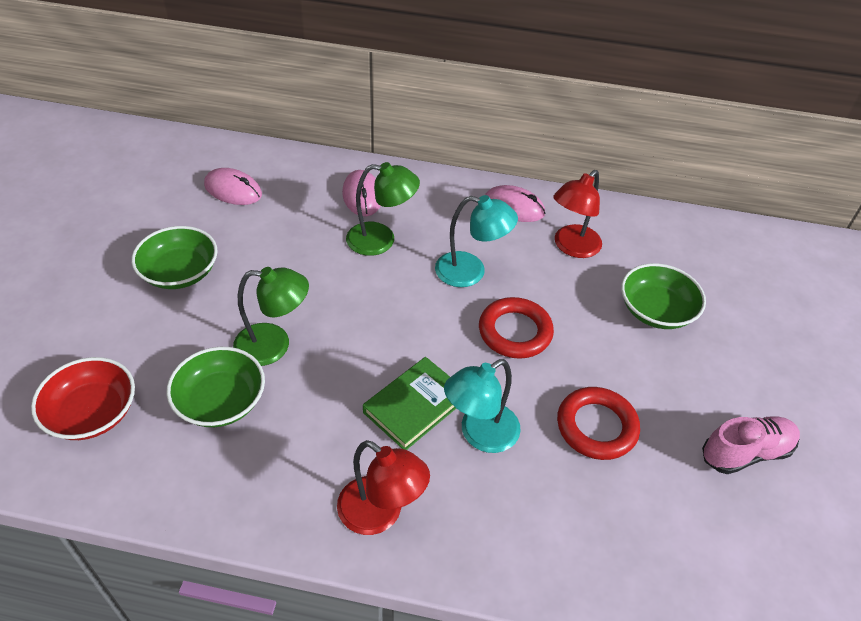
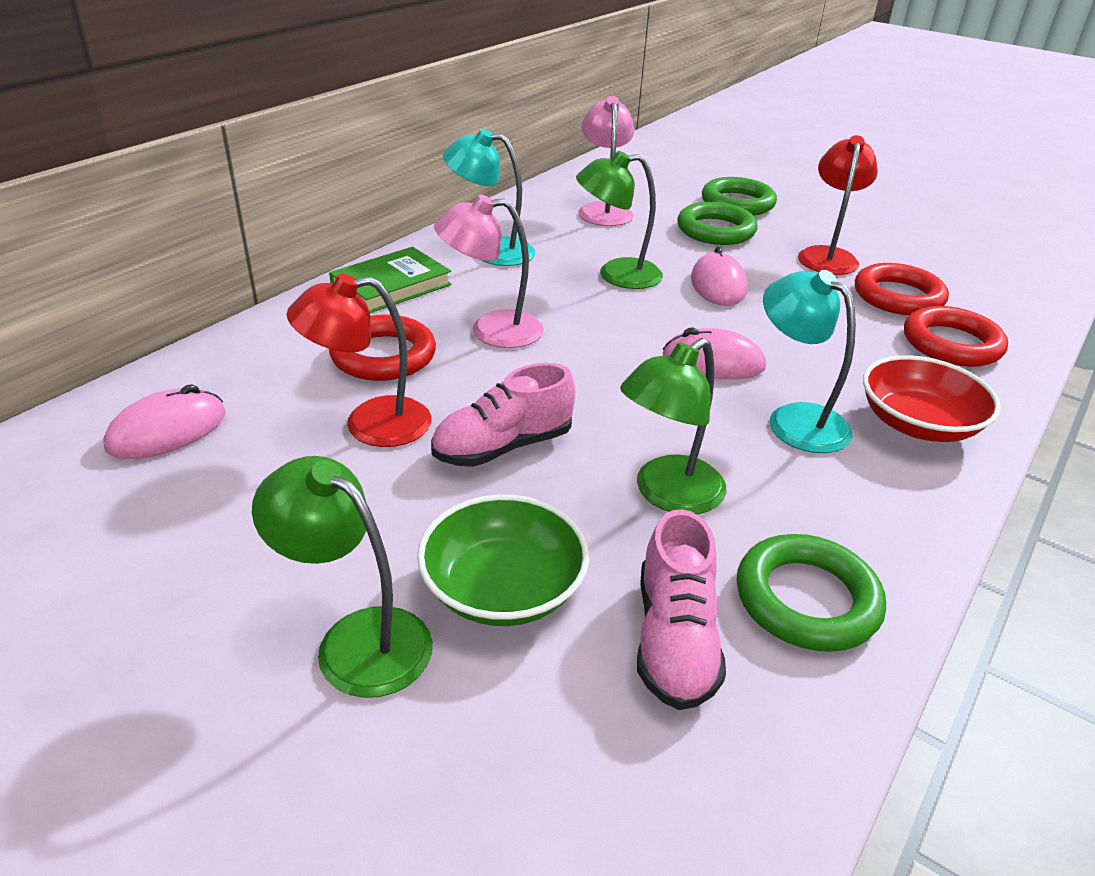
green bowl: [131,226,218,289] [166,347,265,427] [621,263,706,329] = 3 -> [417,494,590,626] = 1
green lamp: [233,267,309,366] [346,162,420,256] = 2 -> [252,456,433,698] [576,151,663,289] [620,338,726,514] = 3
green ring: none = 0 -> [677,202,757,245] [702,177,777,216] [737,534,886,652] = 3
pink lamp: none = 0 -> [434,195,544,348] [578,96,634,226] = 2
pink shoe: [702,416,800,474] = 1 -> [431,363,575,467] [637,509,726,710] = 2
red ring: [479,297,554,359] [557,387,640,460] = 2 -> [329,315,436,381] [855,263,949,315] [904,306,1008,367] = 3

